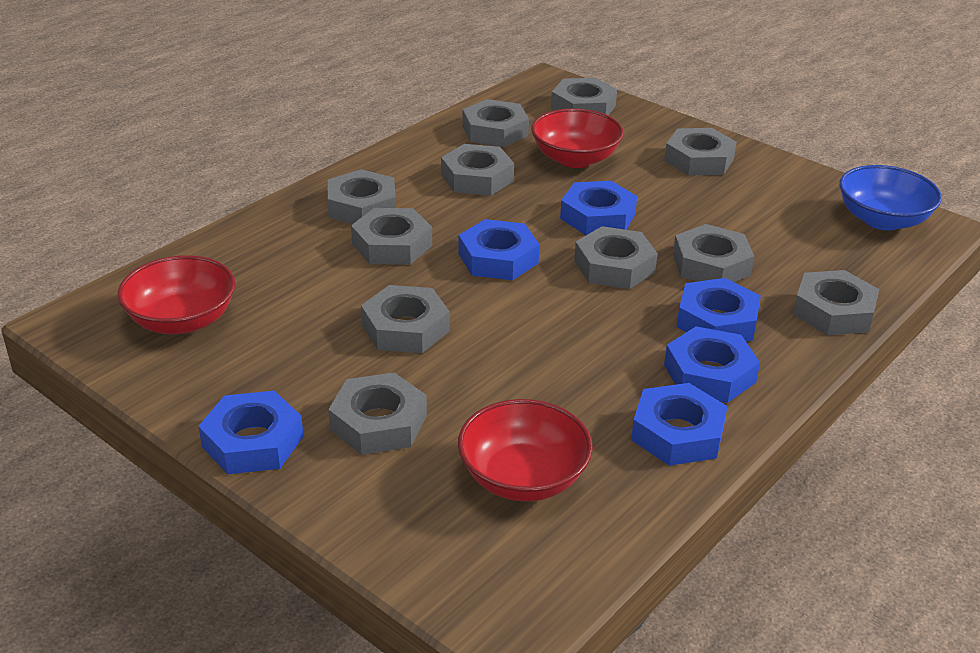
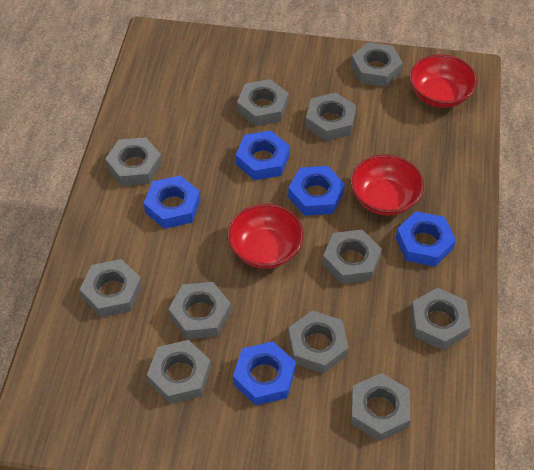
blue bowl: [839,165,942,230] = 1 -> none = 0
blue nut: [198,391,304,474] [459,219,540,280] [560,181,637,235] [631,383,727,466] [664,326,760,403] [677,278,761,341] = 6 -> [144,176,201,229] [233,341,296,405] [236,130,290,180] [288,166,345,216] [396,211,456,267] = 5

